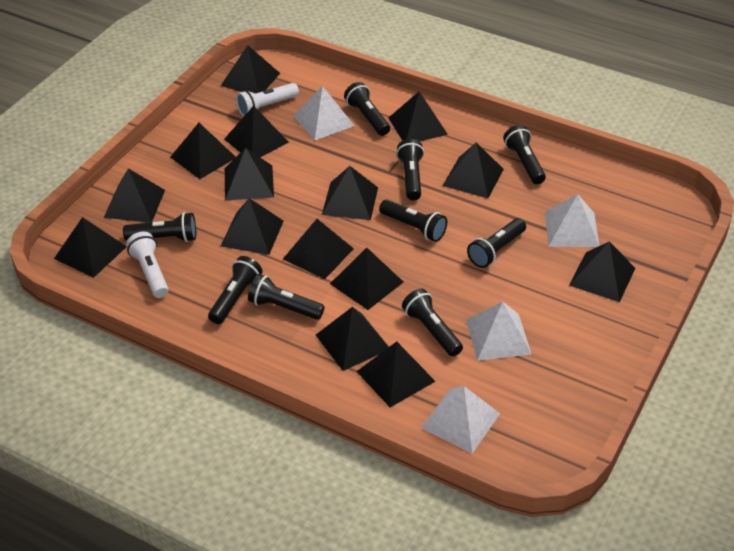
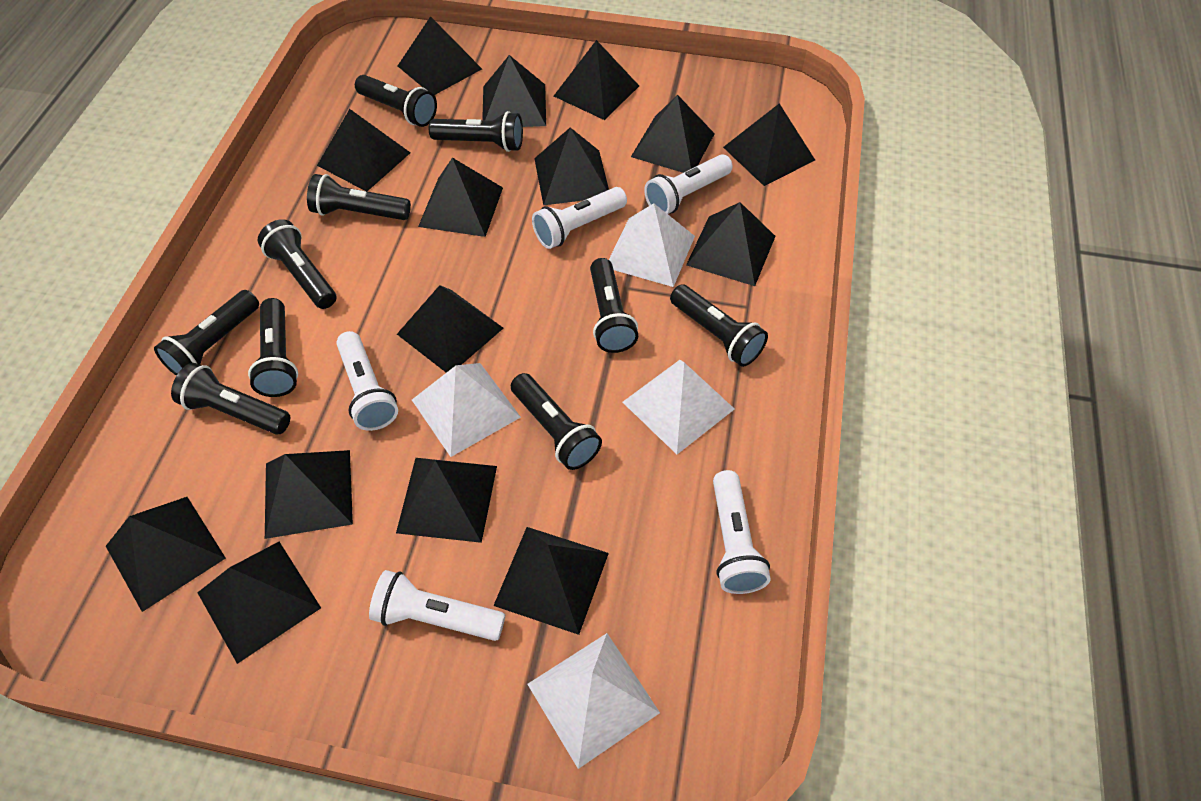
black flashlight: [123,212,196,242] [208,256,262,324] [248,274,324,320] [344,82,390,136] [379,200,447,242] [396,139,424,201] [402,289,463,357] [467,218,526,268] [503,125,546,184] = 9 -> [154,290,259,376] [171,363,290,435] [248,298,298,397] [258,219,336,309] [307,174,411,220] [355,75,437,127] [429,111,523,152] [511,373,602,470] [590,258,638,353] [670,284,768,367] = 10
white flashlight: [126,232,169,298] [236,83,299,117] = 2 -> [336,331,398,431] [369,570,505,641] [532,187,627,249] [644,154,733,214] [713,470,771,594] = 5

